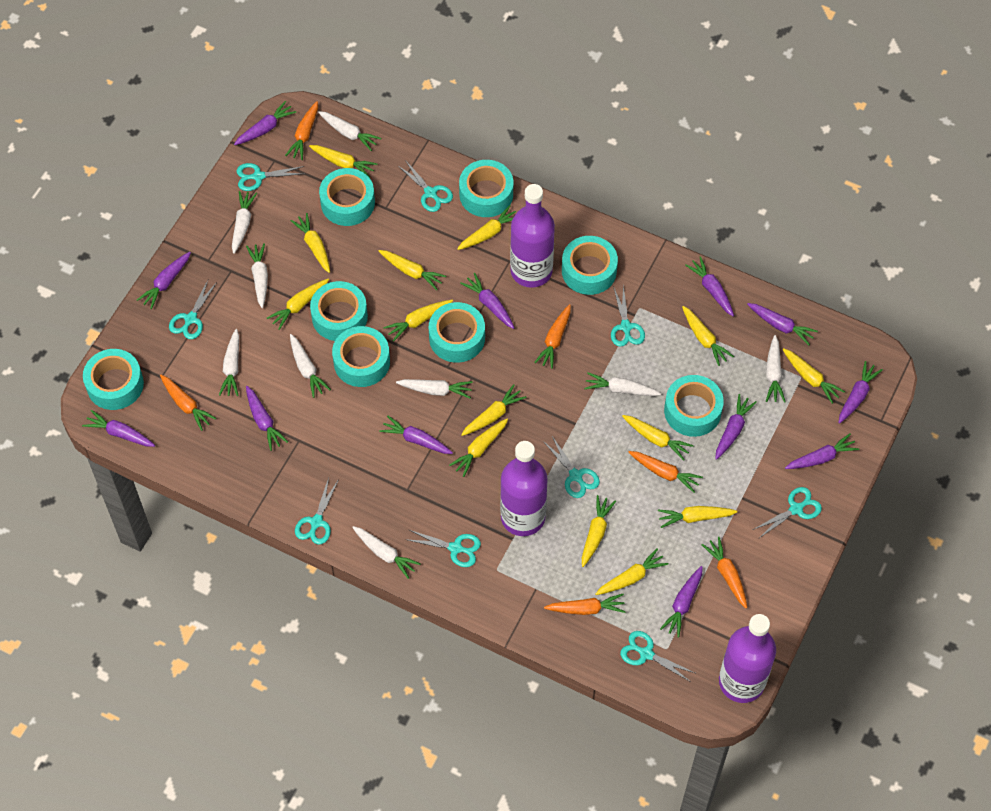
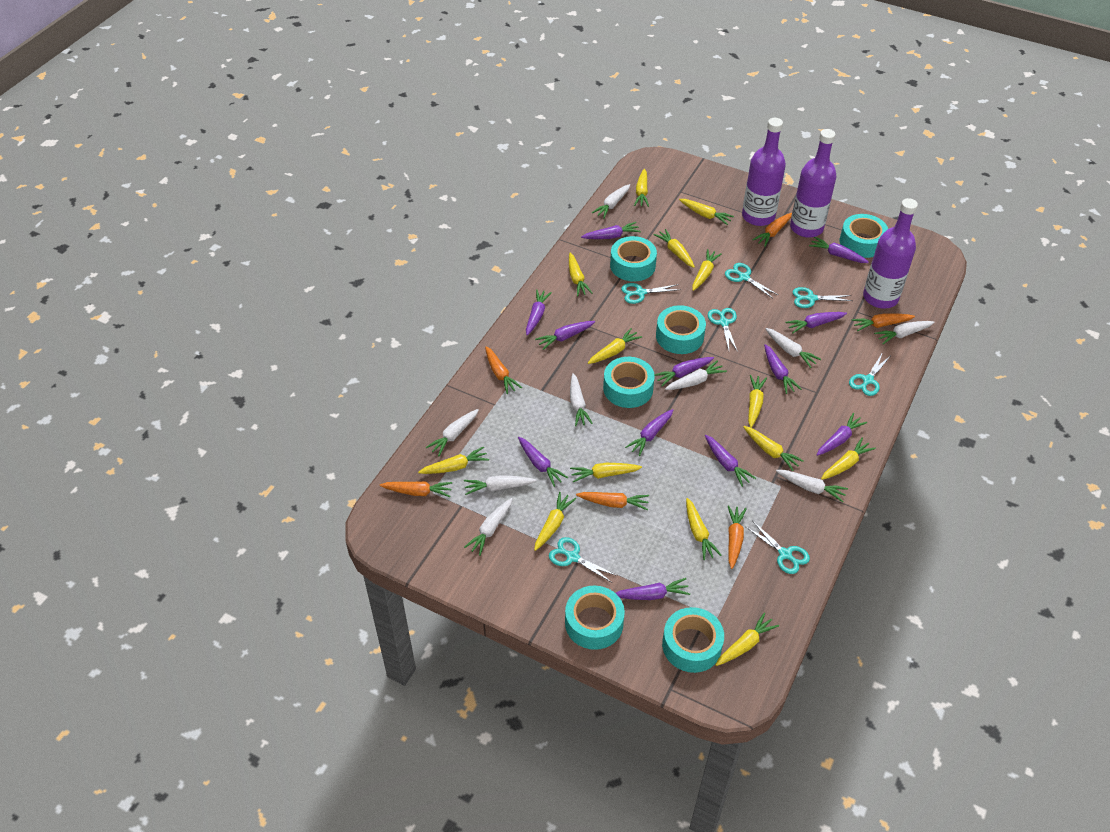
turquoise scissors: [169,280,217,339] [237,163,304,191] [295,478,339,545] [397,160,453,212] [405,530,481,567] [543,436,600,498] [611,285,645,347] [620,631,695,682] [753,487,822,537] = 9 -> [549,537,617,583] [621,283,681,304] [708,308,738,352] [725,263,778,298] [746,522,810,574] [793,287,852,308] [849,352,890,396] = 7
turquoise tape: [83,349,144,410] [310,281,368,341] [319,168,375,226] [332,326,390,387] [429,302,485,363] [459,160,513,217] [562,236,618,295] [664,375,724,437] = 8 -> [565,586,625,650] [603,357,655,408] [610,236,657,281] [656,305,706,354] [662,607,724,673] [840,214,888,258] = 6

